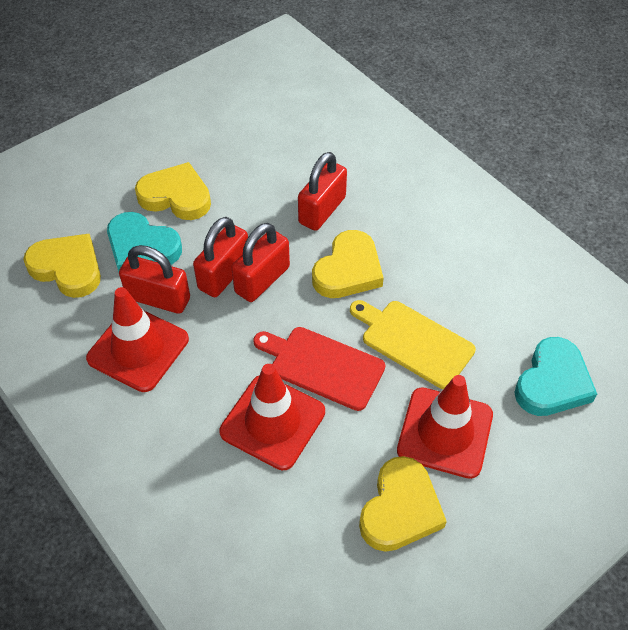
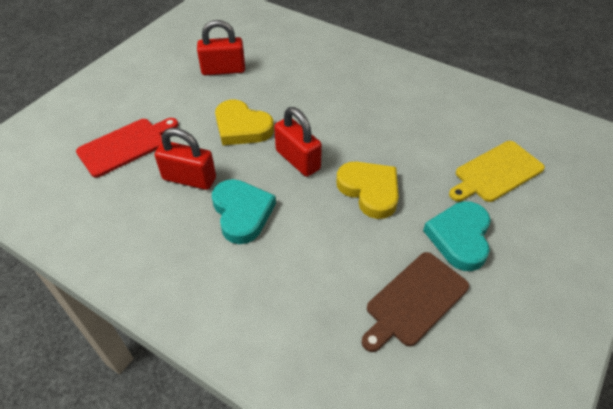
brown cutting board: none = 0 -> [361,252,469,352] = 1
red padlock: [119,245,190,314] [193,217,248,297] [231,223,290,302] [298,152,347,231] = 4 -> [154,128,216,190] [197,20,245,76] [274,107,322,177] = 3
red traffic cone: [86,287,189,392] [219,364,325,470] [397,375,493,479] = 3 -> none = 0
yellow heart: [23,234,101,298] [135,162,211,220] [312,230,384,298] [359,456,447,552] = 4 -> [215,100,274,145] [336,162,399,219] = 2

